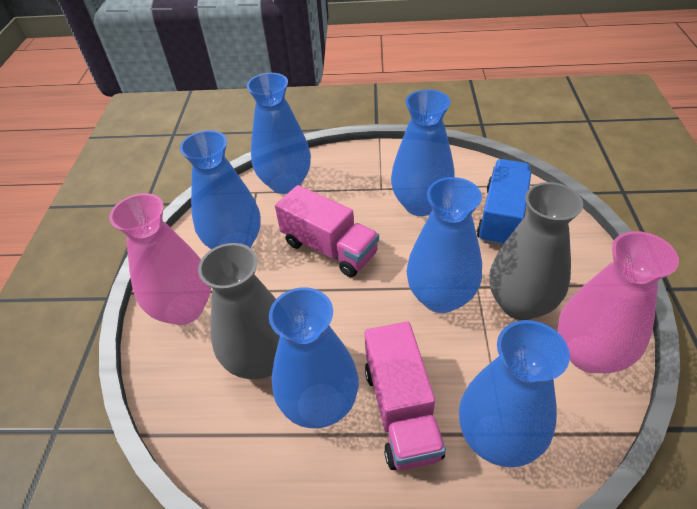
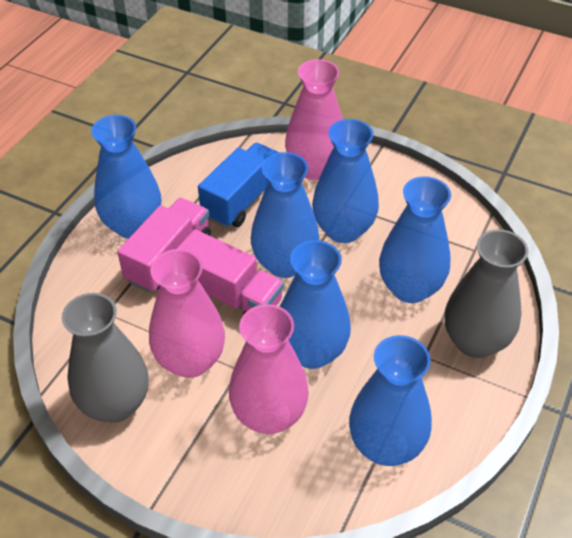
pink vase: [109,193,211,325] [558,231,679,373] = 2 -> [149,249,225,378] [229,304,309,434] [285,59,343,180] = 3

